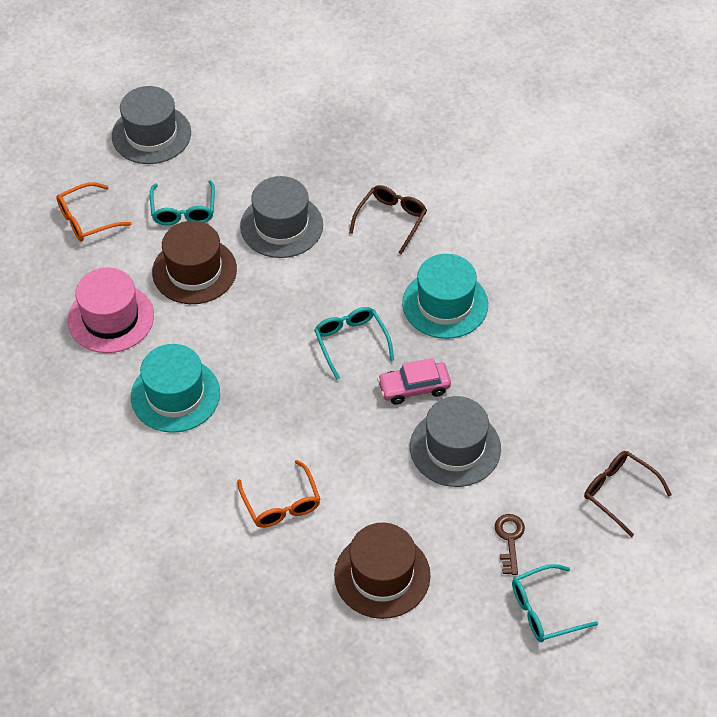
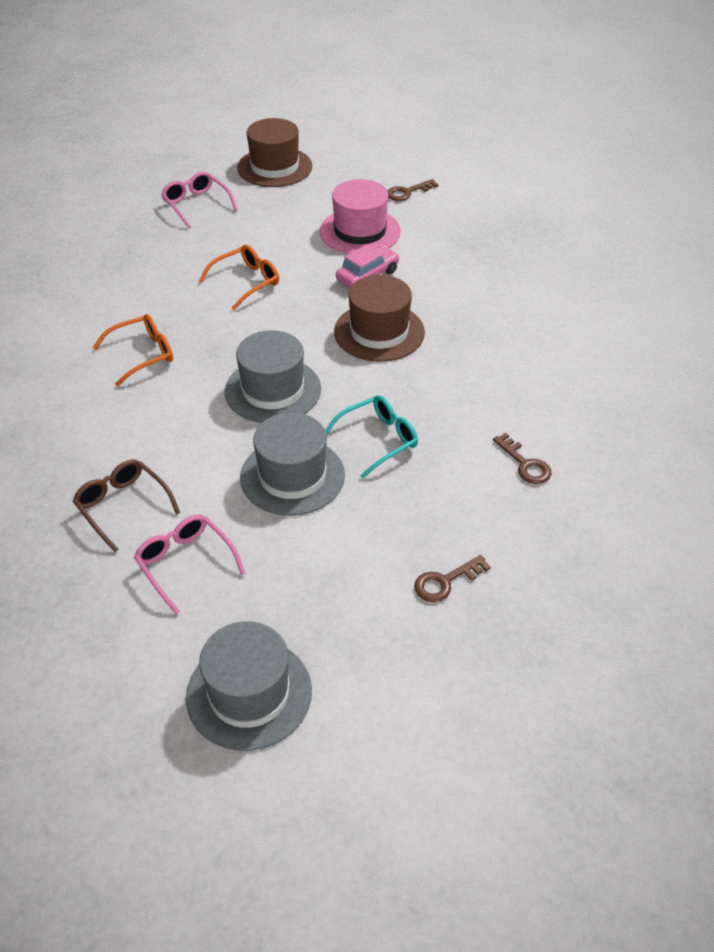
brown glasses: [349,185,427,254] [584,451,672,537] = 2 -> [73,459,180,552] = 1
brown key: [495,514,525,575] = 1 -> [387,179,438,201] [414,555,491,602] [493,433,552,484] = 3
pink glasses: none = 0 -> [134,514,246,615] [161,171,238,228] = 2
turquoise glasses: [150,180,215,225] [314,307,394,380] [512,564,598,642] = 3 -> [325,395,418,478] = 1
turquoise hat: [131,344,220,433] [402,254,488,339] = 2 -> none = 0

